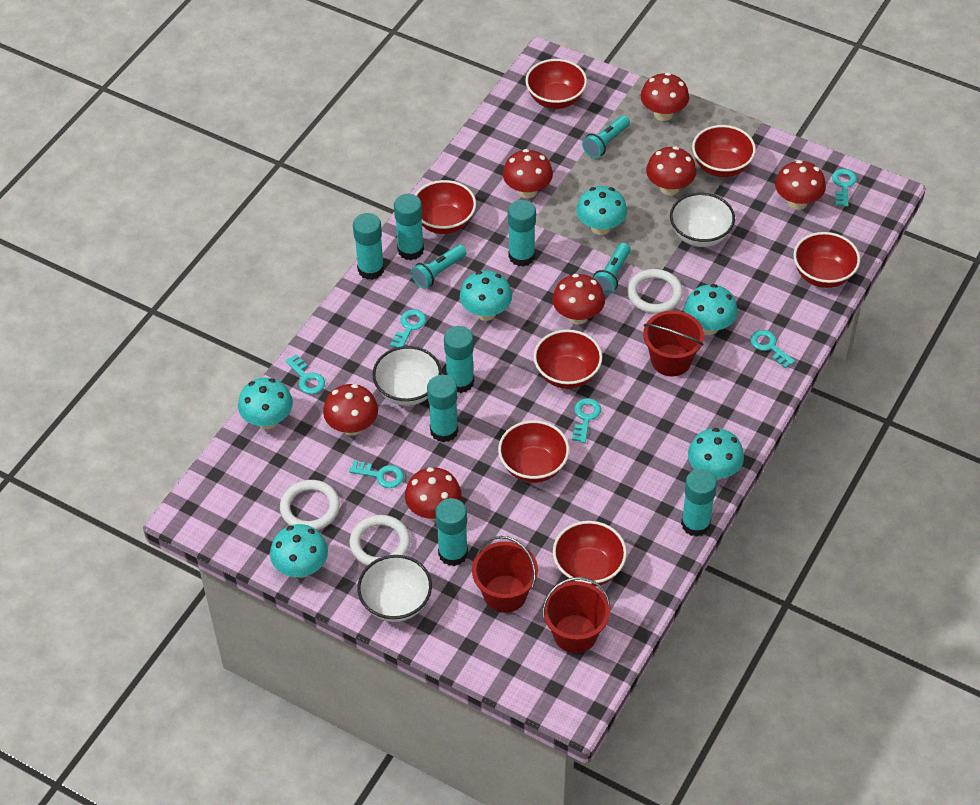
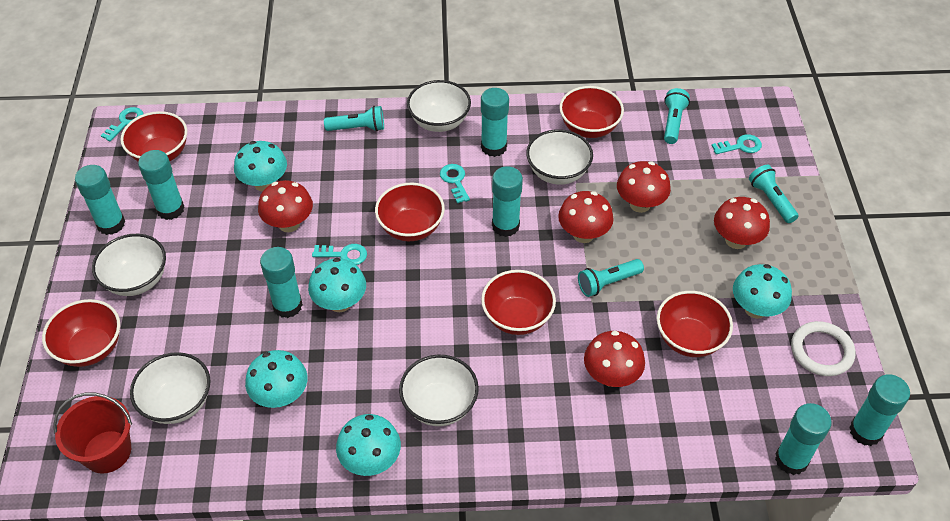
red bowl: [415,180,476,234] [498,420,569,483] [526,59,587,109] [534,329,602,389] [553,521,627,586] [692,125,756,177] [794,232,860,288] = 7 -> [42,299,120,367] [120,111,187,161] [375,183,445,241] [481,270,556,335] [559,86,624,138] [657,291,733,357] = 6
red bucket: [472,536,538,613] [542,577,610,653] [643,310,704,376] = 3 -> [53,393,132,474] = 1
red mushroom: [323,384,378,436] [405,467,461,520] [503,149,553,199] [552,274,605,324] [641,73,689,121] [646,146,696,196] [775,160,826,210] = 7 -> [258,180,313,232] [558,191,614,243] [584,331,645,387] [617,161,671,213] [714,197,770,249] = 5
turquoise flashlight: [411,245,467,289] [582,115,630,158] [593,243,631,295] = 3 -> [324,106,384,131] [578,259,644,297] [664,88,690,144] [749,165,799,223] = 4
turquoise key: [285,354,325,394] [349,460,404,488] [390,309,426,348] [572,398,601,443] [750,330,795,368] [832,169,857,207] = 6 -> [101,107,143,142] [312,244,367,265] [440,164,470,203] [711,134,762,154] = 4
turquoise mushroom: [238,378,293,429] [270,524,328,578] [460,270,512,321] [576,186,627,235] [684,284,738,335] [688,428,744,480] = 6 -> [234,141,287,192] [245,350,307,408] [308,258,366,312] [336,414,401,476] [733,264,792,319] = 5
white bowl: [357,555,432,622] [372,346,442,406] [670,193,735,247] = 3 -> [92,234,166,296] [130,352,211,424] [399,355,479,426] [407,80,471,132] [526,129,593,185] = 5
white ring: [280,480,340,530] [349,515,410,566] [627,269,683,314] = 3 -> [791,321,856,376] = 1

